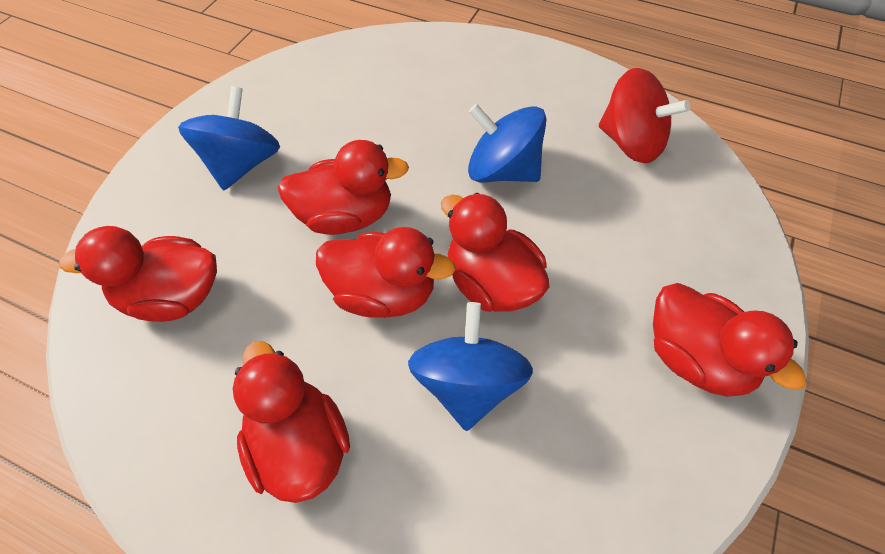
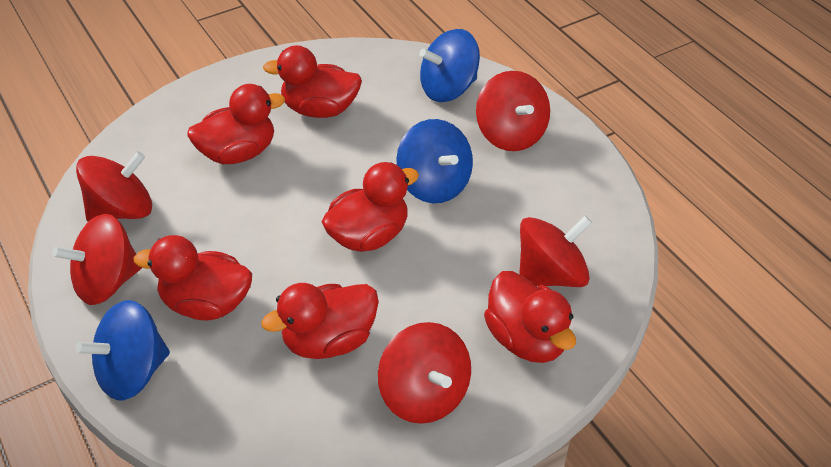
red spinning top: [599,68,690,163] = 1 -> [52,214,142,305] [76,151,152,222] [378,322,471,424] [476,71,550,151] [519,216,592,287] = 5

